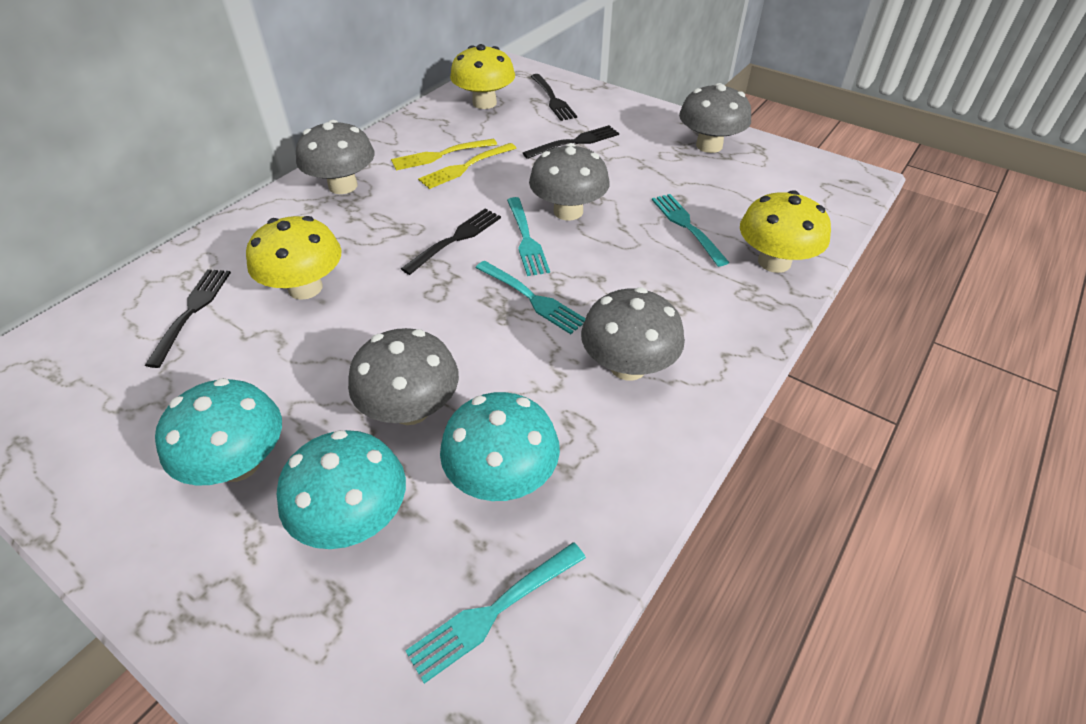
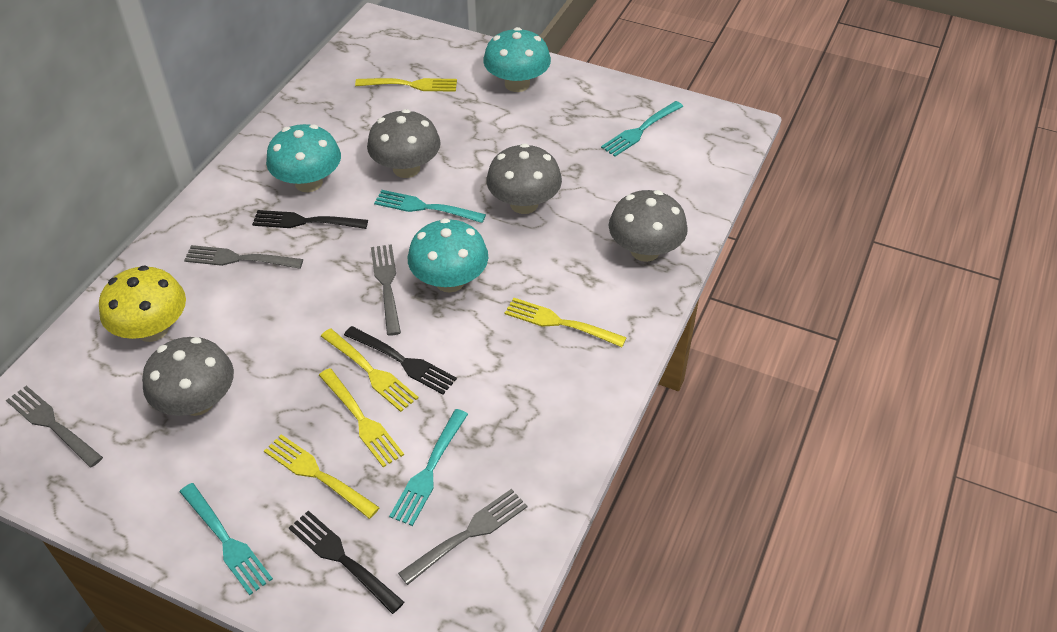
black fork: [145,269,231,368] [401,209,501,275] [523,125,619,159] [530,74,577,121] = 4 -> [252,210,368,229] [289,511,404,614] [344,326,457,395] = 3
grey fork: none = 0 -> [6,386,103,467] [184,245,303,269] [371,244,401,336] [398,489,527,585] = 4
grey mushroom: [296,120,375,194] [348,328,459,425] [529,143,610,221] [581,287,685,380] [679,83,751,153] = 5 -> [142,337,234,416] [367,109,441,178] [486,143,562,214] [609,190,688,262] = 4
yellow fork: [391,139,497,170] [418,143,516,189] = 2 -> [264,434,380,519] [319,368,404,467] [321,328,419,412] [355,78,457,92] [505,297,627,347] = 5
yellow mushroom: [246,216,342,300] [450,44,515,109] [740,190,831,273] = 3 -> [99,265,186,342] = 1

